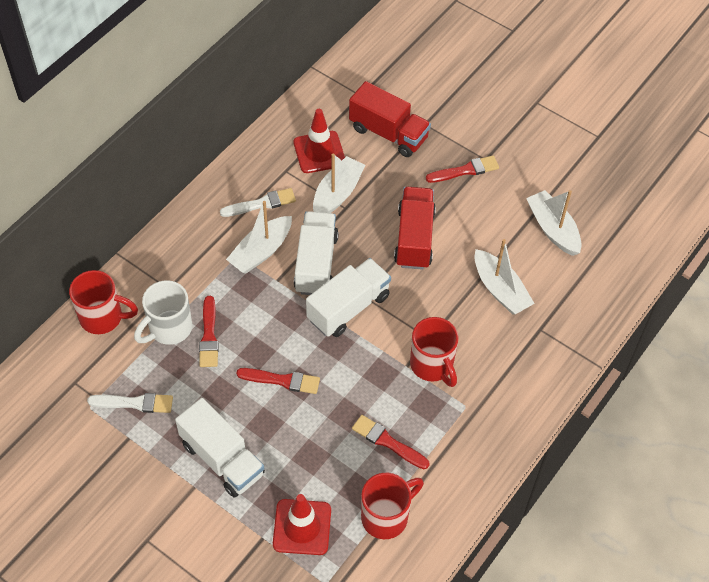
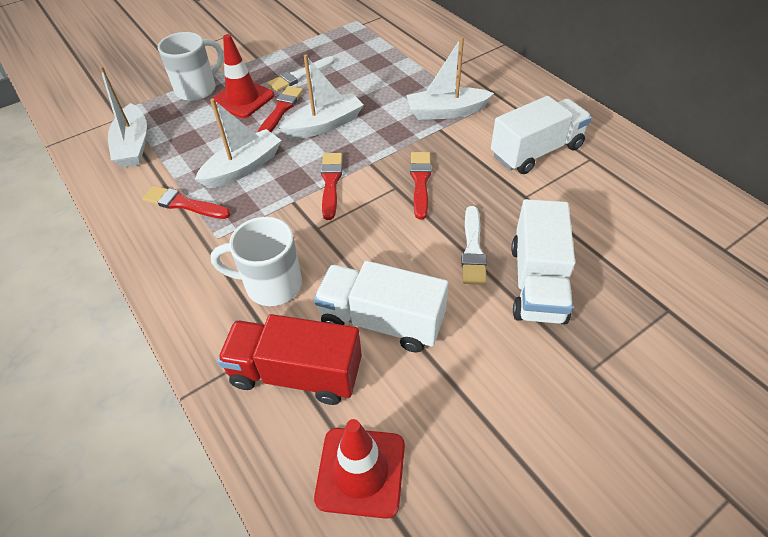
red mug: [69,270,138,334] [361,473,424,539] [410,317,458,387] = 3 -> none = 0
red truck: [349,81,431,157] [394,187,436,270] = 2 -> [217,314,362,405] = 1
white mug: [134,280,192,345] = 1 -> [158,32,224,101] [211,217,302,306] = 2

